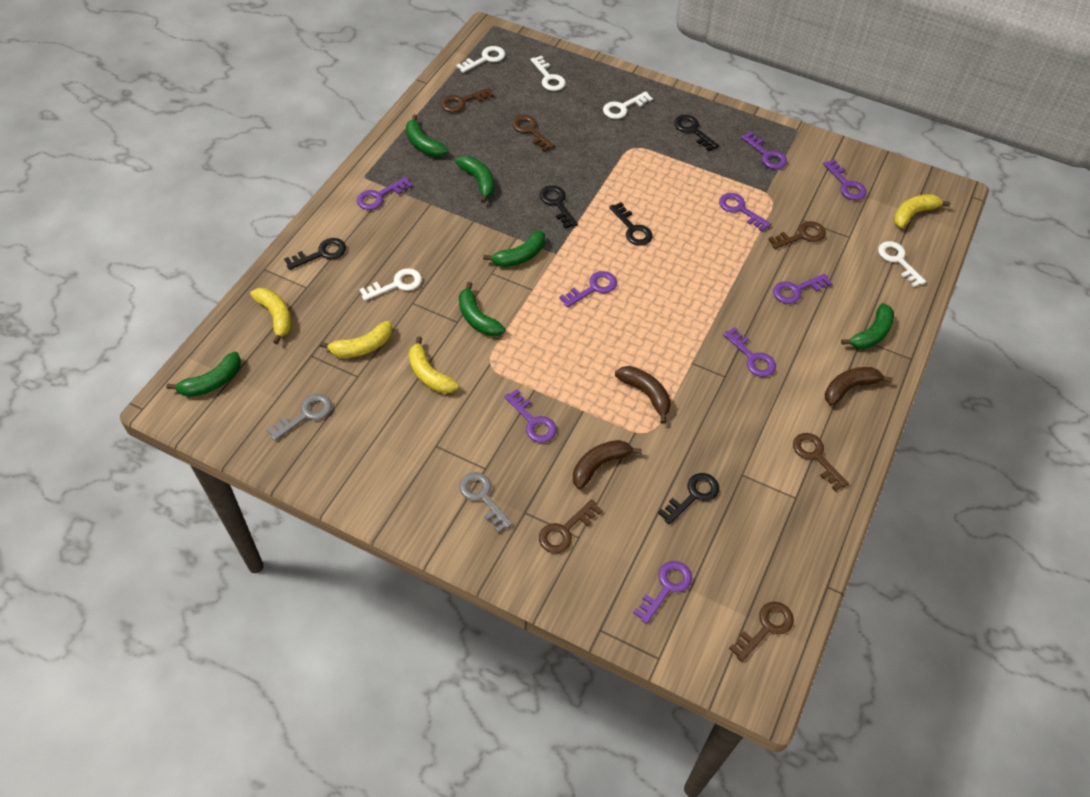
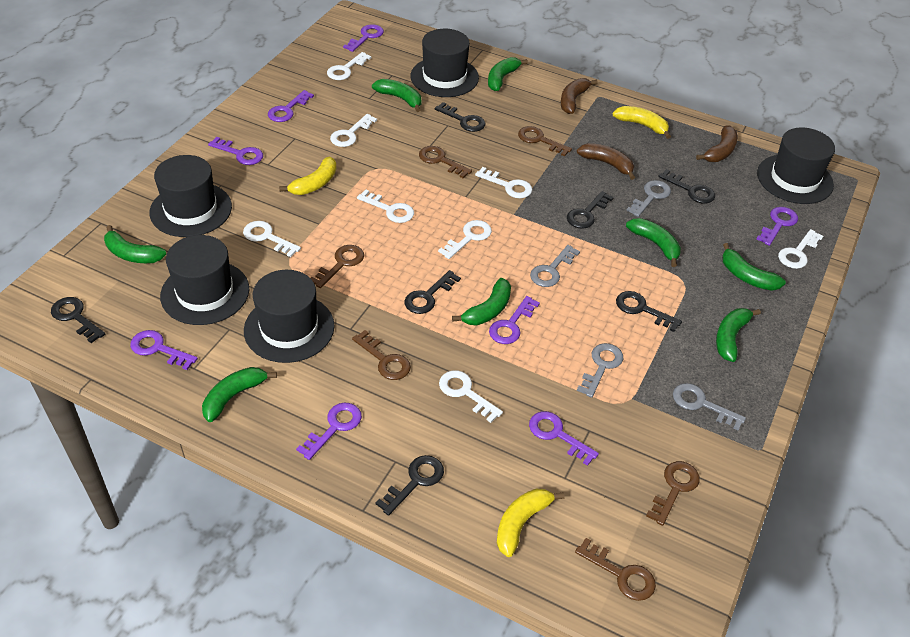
black hat: none = 0 -> [149,155,232,237] [160,235,249,325] [244,270,334,363] [410,29,479,97] [757,128,835,204] = 5
black key: [284,238,346,270] [539,185,578,229] [609,202,653,245] [658,473,719,525] [674,115,719,151] = 5 -> [51,297,105,343] [376,455,444,516] [404,270,461,314] [435,102,485,132] [567,191,614,229] [616,291,682,332] [658,169,715,204] = 7
green banana: [166,352,241,397] [406,114,449,157] [455,156,495,203] [459,282,505,336] [483,230,545,267] [841,303,894,349] = 6 -> [104,225,166,263] [202,367,277,422] [372,79,421,112] [452,278,511,326] [488,57,528,91] [626,218,681,267] [716,308,761,362] [722,243,786,291] = 8
grey key: [266,394,332,441] [459,472,512,533] = 2 -> [530,245,580,287] [577,343,623,398] [626,180,671,217] [673,383,746,430] = 4
purple key: [357,177,413,210] [504,389,557,443] [559,271,617,308] [633,561,692,624] [719,193,771,232] [723,327,776,377] [741,132,787,169] [773,274,832,304] [823,159,866,200] = 9 -> [130,330,198,370] [208,137,263,165] [268,90,314,122] [296,403,362,460] [343,24,384,52] [489,296,540,344] [529,411,599,466] [757,207,798,246] = 8
white key: [359,268,422,301] [456,46,505,73] [530,56,566,91] [603,91,653,119] [878,241,926,287] = 5 -> [243,221,301,257] [327,52,371,80] [330,114,377,147] [357,189,414,223] [438,220,492,259] [439,370,503,423] [475,167,532,198] [778,229,823,269] = 8
yellow banana: [250,288,291,344] [320,321,393,358] [409,336,459,394] [894,194,950,228] = 4 -> [279,157,337,195] [497,489,565,557] [613,106,671,139] = 3

